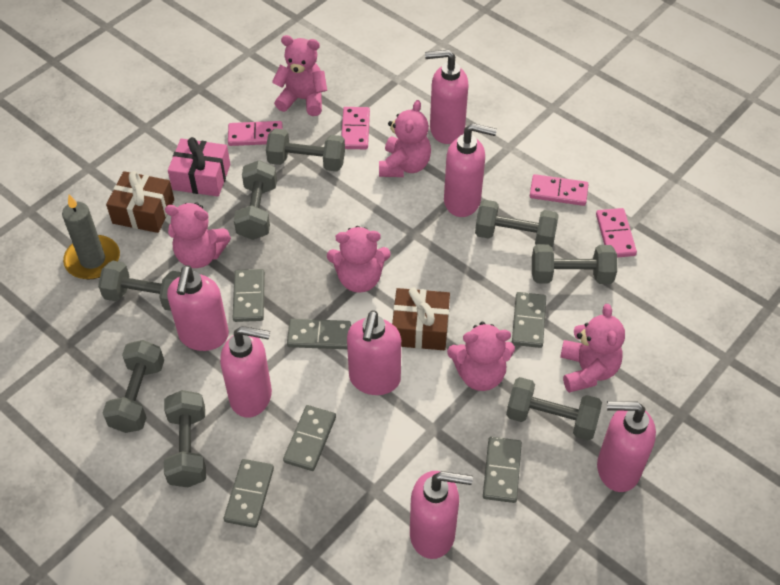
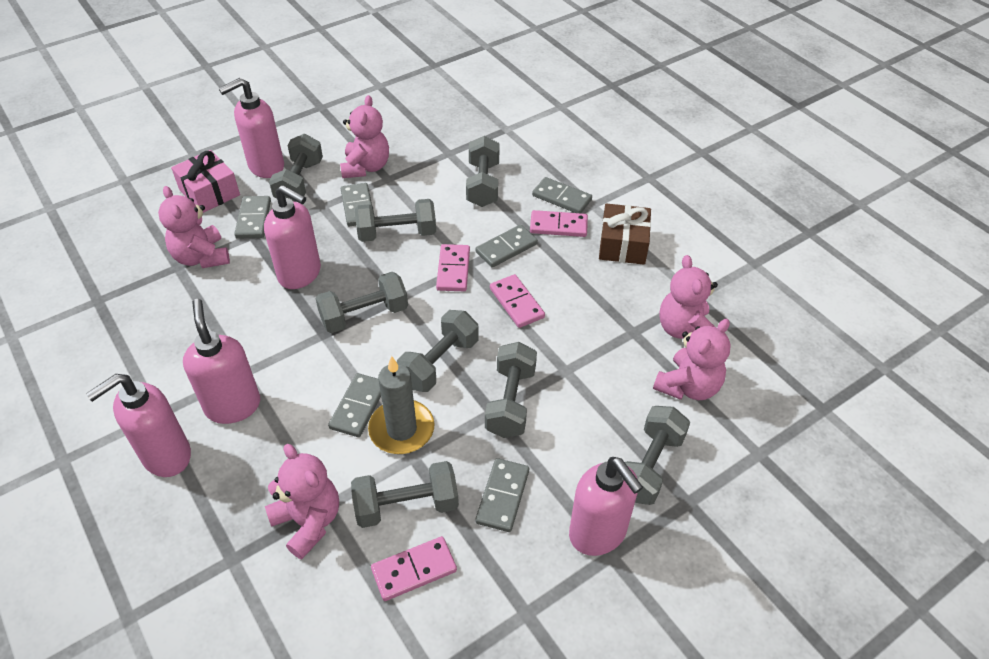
brown gift: [106,171,174,233] [392,288,450,350] = 2 -> [599,203,651,265] = 1
pink soap dispenser: [167,265,229,351] [220,326,272,418] [347,310,401,395] [410,471,473,559] [425,50,469,144] [444,123,497,217] [597,401,656,492] = 7 -> [86,374,191,477] [183,299,260,424] [219,78,284,178] [264,185,321,289] [569,457,643,556] = 5
pink teddy bear: [165,202,231,268] [272,35,327,116] [327,226,391,293] [379,100,431,177] [447,322,515,391] [560,304,625,393] = 6 -> [158,186,230,268] [265,444,339,560] [340,95,389,178] [653,319,731,400] [659,255,718,339] = 5

